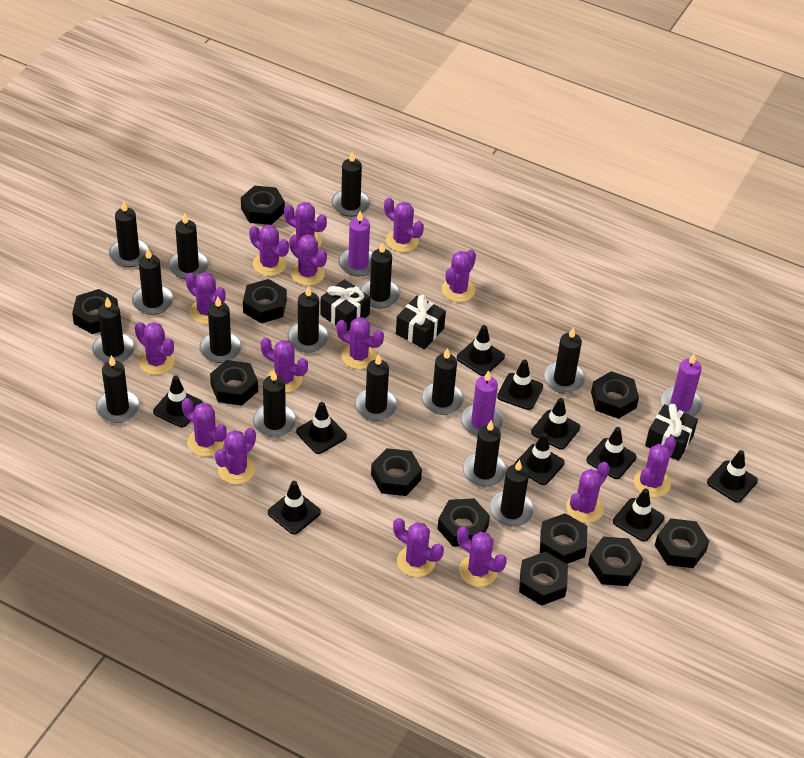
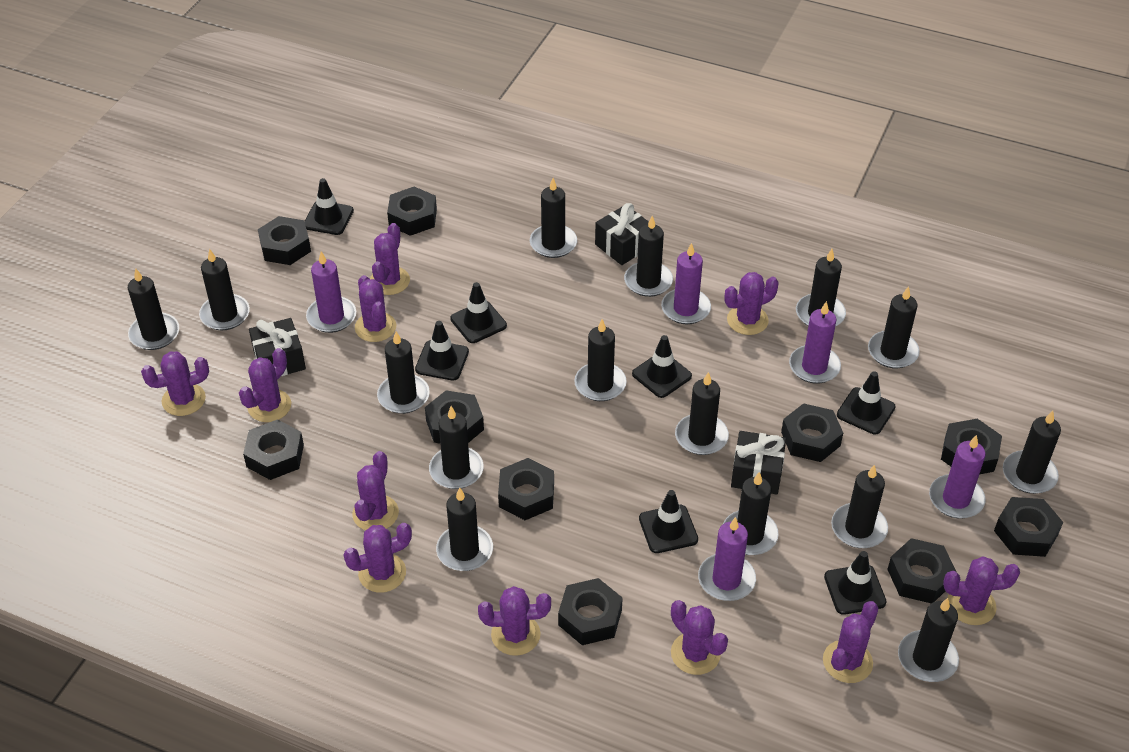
black nut: [72,289,118,334] [210,360,258,406] [241,186,285,225] [243,279,287,323] [371,448,422,496] [437,498,490,547] [519,552,568,606] [540,513,587,564] [588,537,643,586] [591,371,639,419] [655,518,709,568] = 11 -> [243,419,304,480] [258,216,311,265] [387,187,437,236] [425,390,484,443] [498,458,554,520] [558,578,623,645] [781,403,843,462] [887,538,956,604] [941,419,1002,474] [994,497,1063,557] = 10
black traffic cone: [153,376,203,427] [268,481,321,534] [296,402,347,454] [456,325,505,376] [497,360,543,410] [514,433,565,485] [531,398,580,450] [586,427,637,479] [613,488,664,542] [707,450,758,503] = 10 -> [304,178,354,235] [415,321,469,381] [450,282,507,343] [632,335,692,398] [639,490,698,553] [824,551,886,615] [837,371,896,434] = 7
purple cactus: [135,322,175,375] [182,398,227,457] [186,272,226,324] [215,428,256,484] [249,225,289,276] [261,337,308,393] [284,202,327,248] [289,234,327,286] [336,317,384,369] [384,198,424,252] [393,518,444,577] [442,249,476,302] [457,527,507,587] [566,462,610,523] [634,436,676,497] = 15 -> [141,352,209,416] [239,348,291,422] [344,523,412,593] [352,451,399,530] [355,275,397,342] [370,223,410,295] [478,586,551,656] [671,600,728,675] [724,272,779,335] [823,601,879,683] [943,556,1020,625] = 11
purple candle: [338,211,373,276] [461,370,504,437] [660,353,703,417] = 3 -> [306,251,356,333] [661,243,711,324] [698,517,756,601] [789,301,841,384] [929,435,986,519] = 5

